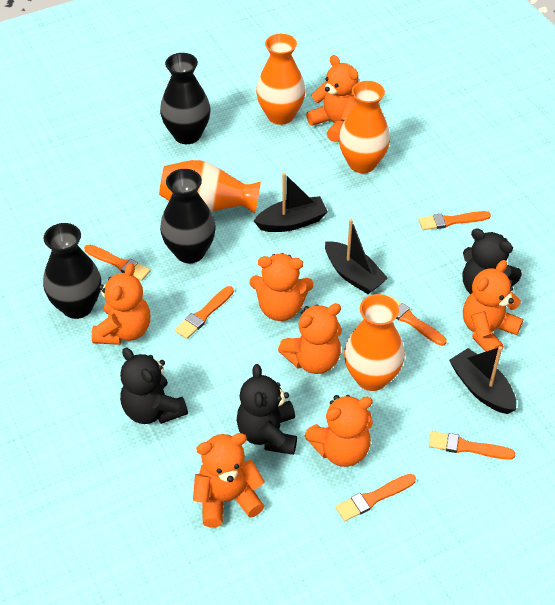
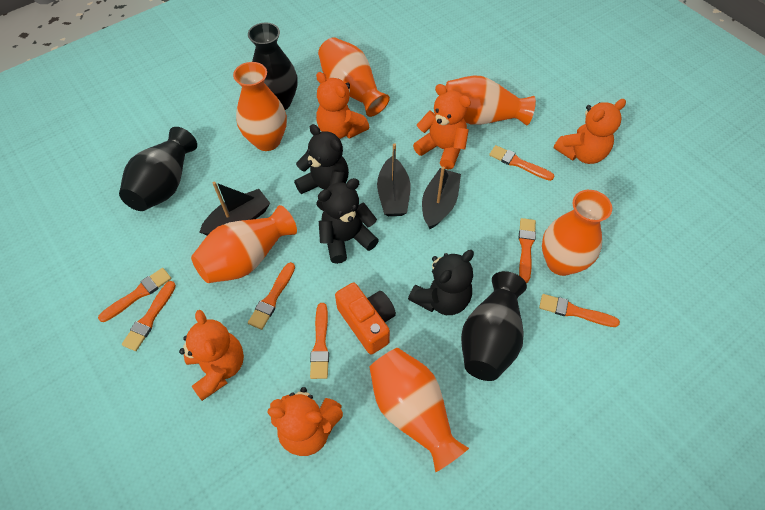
orange brush: [84,244,151,281] [175,286,234,339] [336,474,416,521] [389,296,447,346] [419,211,491,230] [429,431,515,460] = 6 -> [98,268,171,322] [122,281,176,351] [248,262,295,330] [310,303,329,379] [489,145,555,181] [519,218,536,283] [539,294,620,327] = 7
orange camera: none = 0 -> [335,282,396,355] = 1
orange teddy bear: [92,263,150,345] [193,433,265,528] [249,253,314,321] [278,303,342,374] [304,395,373,467] [306,55,358,142] [463,260,523,352] = 7 -> [179,310,244,401] [267,387,343,456] [316,72,369,139] [413,84,471,170] [554,99,626,164] = 5
orange vase: [159,160,261,213] [256,34,306,125] [339,81,390,173] [344,294,405,391] = 4 -> [191,205,297,283] [233,62,287,151] [318,37,390,117] [369,348,469,472] [445,75,536,126] [542,190,612,276] = 6

